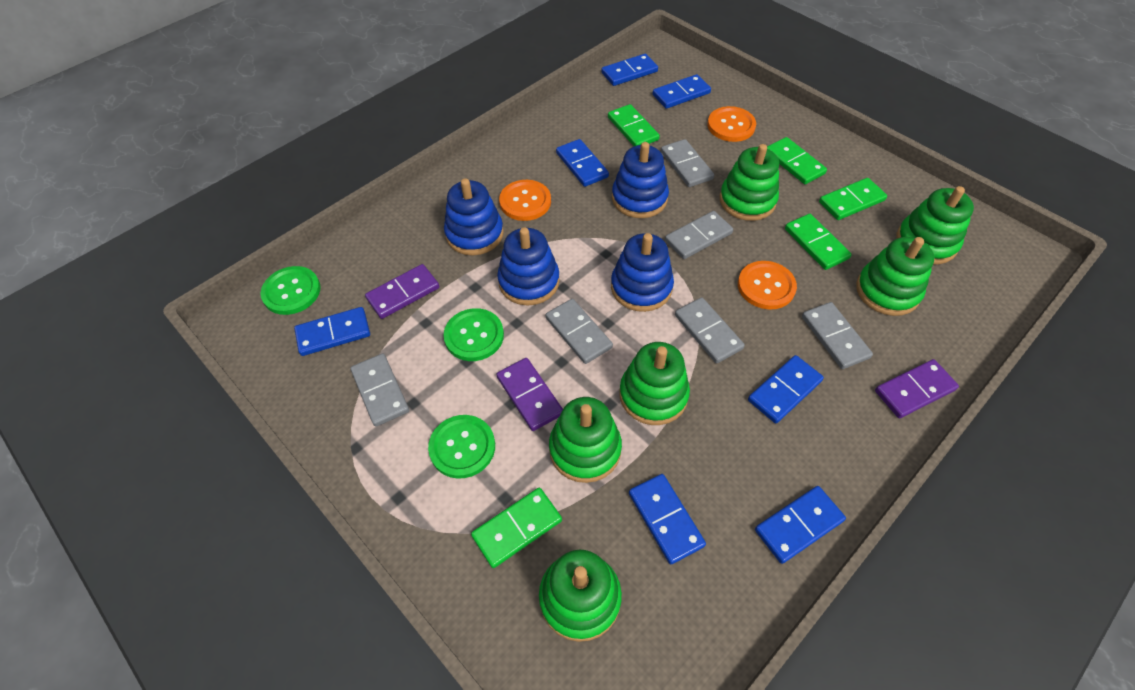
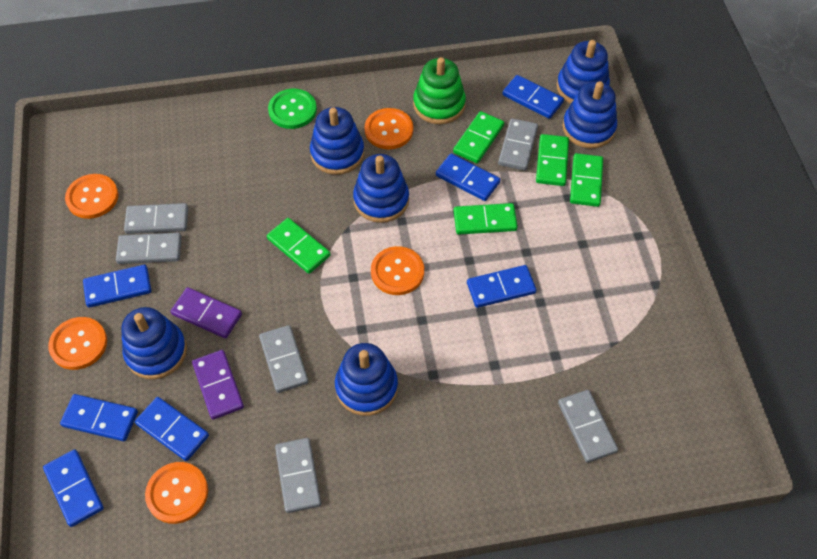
blue stacking toy: [444,178,504,255] [497,227,560,306] [611,233,674,312] [612,142,669,218] = 4 -> [122,307,187,379] [310,107,364,175] [335,343,398,416] [353,154,409,223] [557,40,610,104] [562,81,617,148] = 6
green button: [260,266,320,315] [428,415,495,478] [443,308,504,361] = 3 -> [268,89,317,129] = 1
green stacking toy: [539,550,622,642] [549,397,622,483] [619,342,690,425] [720,144,779,221] [856,237,934,316] [897,186,974,264] = 6 -> [413,57,466,124] = 1
orange button: [499,180,551,221] [707,106,756,142] [738,261,797,310] = 3 -> [48,317,107,370] [65,174,118,219] [145,462,208,524] [364,108,413,149] [371,246,424,295] = 5
purple domino: [365,264,439,319] [496,358,563,431] [875,359,959,418] = 3 -> [170,287,242,339] [192,350,244,420] = 2

